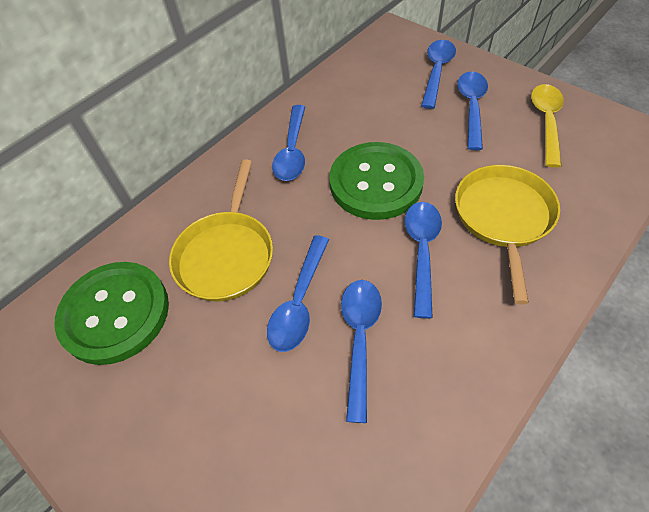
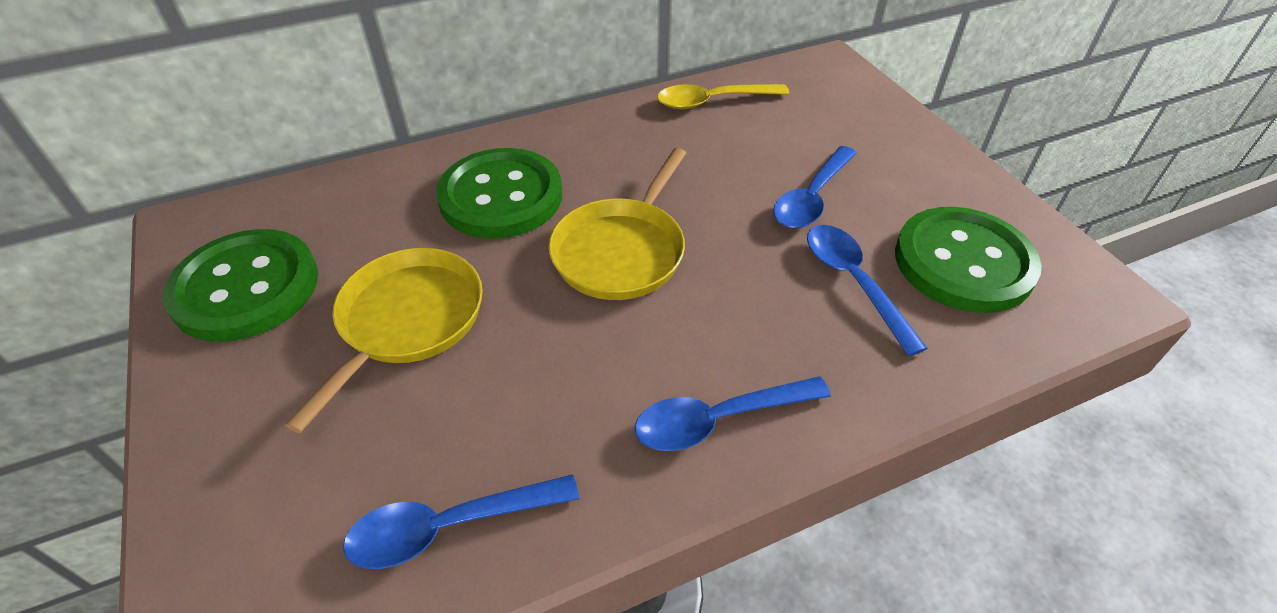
blue spoon: [267,236,329,352] [272,105,305,181] [341,280,382,423] [405,202,442,319] [421,40,456,109] [457,72,488,150] = 6 -> [343,475,580,569] [634,377,831,451] [773,146,857,228] [807,225,928,356] = 4
green button: [54,262,169,365] [330,142,424,220] = 2 -> [163,229,318,342] [436,148,562,239] [895,207,1042,313] = 3

